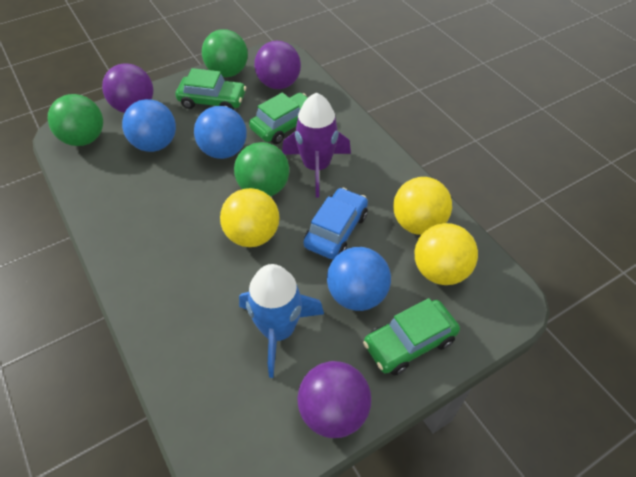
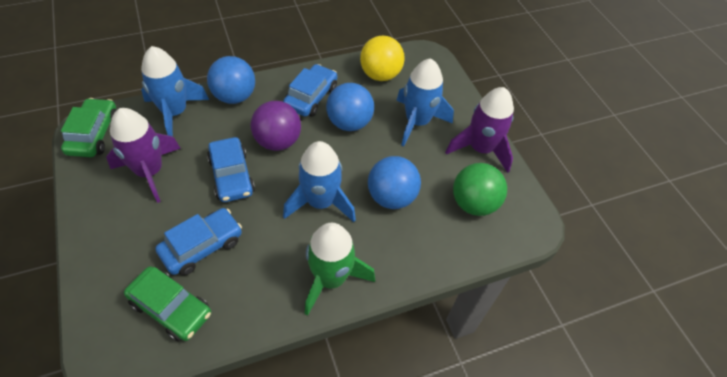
blue car: [303,188,368,259] = 1 -> [155,208,242,276] [207,137,255,202] [283,64,337,117] = 3
blue rocket: [239,264,324,378] = 1 -> [141,46,209,137] [283,141,356,222] [396,58,454,146] = 3
green ball: [48,94,103,146] [202,29,248,77] [234,142,289,197] = 3 -> [453,163,507,216] = 1
green car: [176,68,246,110] [249,93,308,144] [363,298,460,375] = 3 -> [61,98,117,157] [124,266,211,342] = 2
green rocket: none = 0 -> [305,223,375,316] = 1
purple ball: [102,63,153,113] [254,40,301,89] [297,361,371,438] = 3 -> [251,101,301,151] = 1
purple rocket: [282,93,351,197] = 1 -> [106,108,181,203] [445,87,514,173] = 2
yellow ball: [220,188,279,247] [393,177,452,235] [415,223,478,285] = 3 -> [360,36,405,81] = 1

